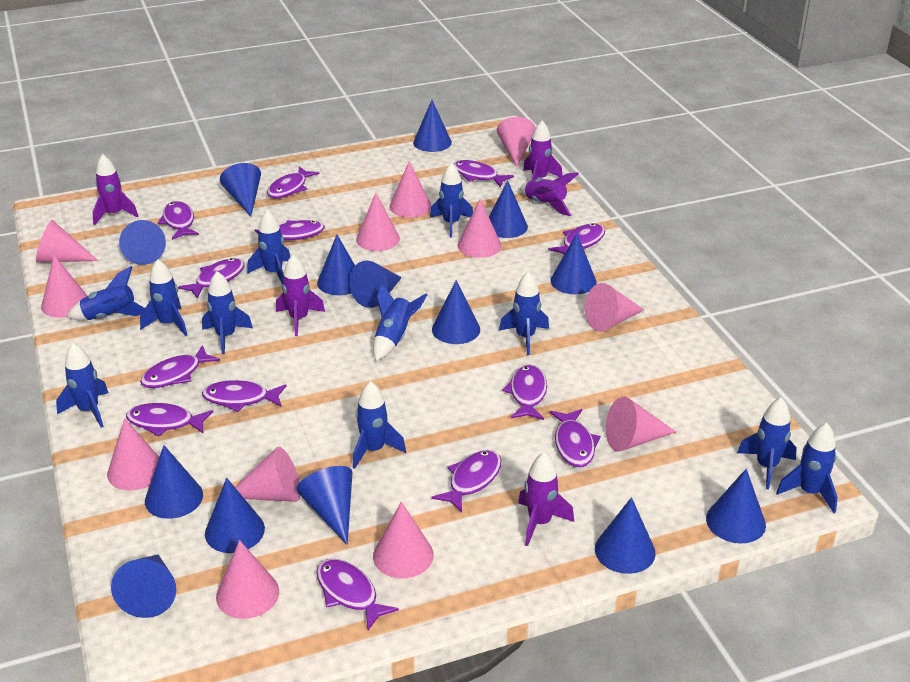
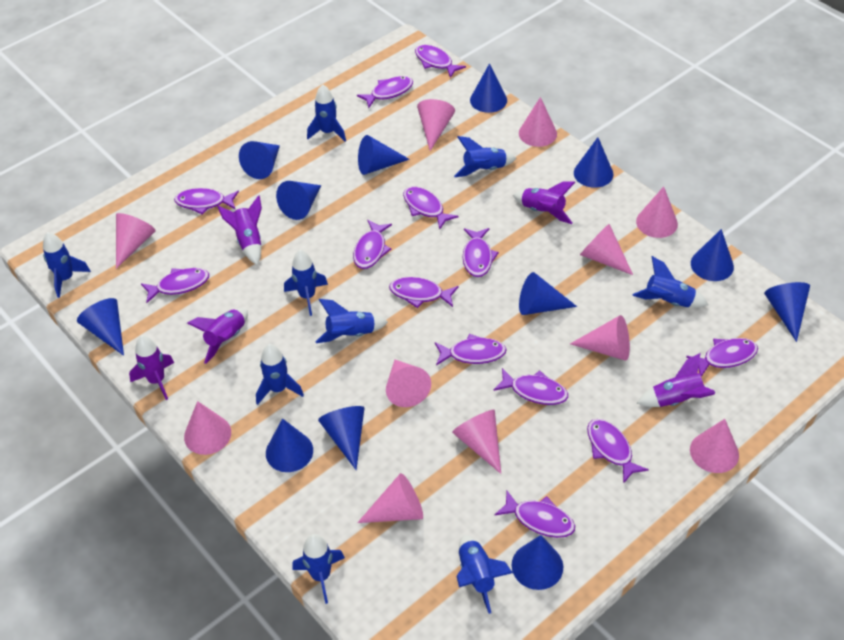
blue cone: [111,555,176,618] [119,220,166,265] [145,445,203,519] [205,478,265,553] [220,163,261,216] [297,466,353,545] [317,235,355,295] [349,261,402,308] [413,100,452,152] [432,280,480,344] [489,180,528,238] [551,234,597,294] [595,497,656,574] [706,469,766,544] = 14 -> [77,298,124,356] [239,141,280,179] [266,418,313,472] [276,181,321,220] [318,406,364,470] [358,135,410,175] [470,64,507,113] [512,535,563,590] [519,272,577,315] [574,137,614,188] [691,229,734,281] [764,282,810,342] = 12
blue rocket: [56,343,109,427] [67,266,145,320] [140,259,187,336] [202,271,253,354] [247,210,290,285] [353,381,406,469] [373,283,427,361] [430,163,473,237] [499,272,549,355] [737,397,797,489] [776,423,838,513] = 11 -> [43,232,91,298] [256,344,304,405] [284,250,328,316] [292,534,345,604] [307,84,346,141] [316,299,388,343] [454,136,516,177] [457,535,513,614] [632,256,708,308] = 9
pink cone: [36,220,99,262] [41,255,88,318] [107,418,159,490] [216,540,279,619] [235,447,300,502] [356,193,400,251] [373,502,434,578] [389,161,431,218] [458,199,502,258] [497,117,536,167] [585,283,644,332] [606,397,676,452] = 12 -> [116,213,156,269] [184,401,231,455] [357,473,423,523] [386,360,431,407] [417,99,455,151] [452,410,501,474] [519,97,557,147] [570,315,630,361] [580,224,633,275] [636,186,678,238] [690,419,739,473] = 11

